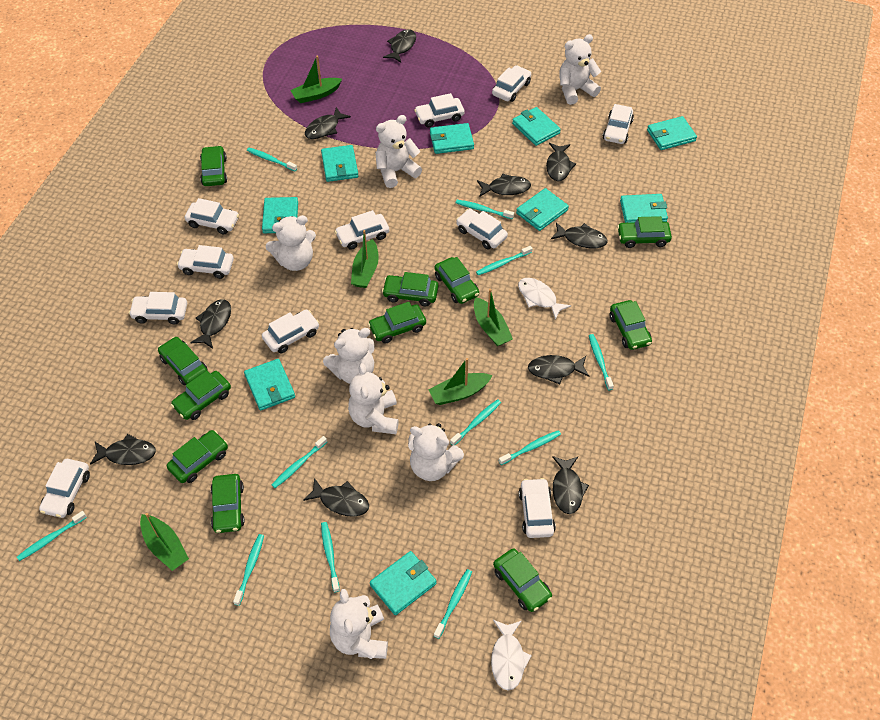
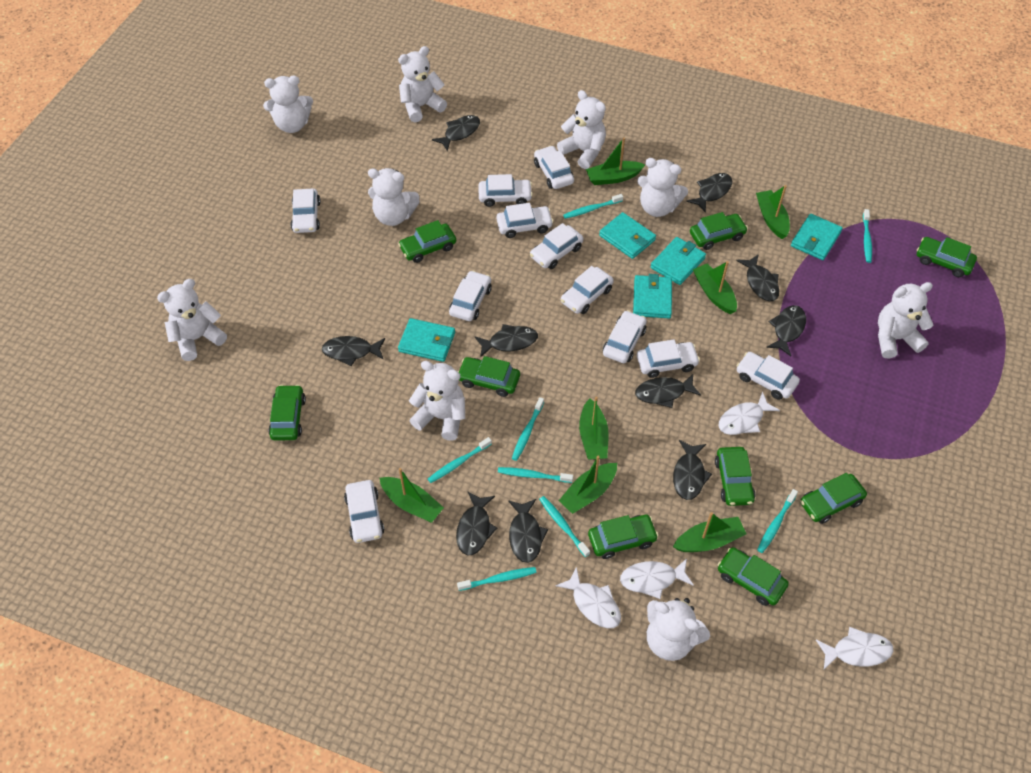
green boat: [140,513,189,571] [290,56,342,103] [351,230,379,288] [429,358,492,405] [474,289,513,346] = 5 -> [379,468,444,523] [559,456,617,514] [579,396,609,459] [586,137,645,185] [673,512,746,552] [693,261,737,314] [756,185,790,239] = 7
green car: [158,337,207,386] [167,430,228,483] [171,371,231,420] [200,146,227,186] [211,474,245,533] [368,302,426,344] [382,272,438,306] [434,257,479,304] [493,548,552,612] [610,300,652,350] [617,216,672,248] = 11 -> [268,385,306,440] [398,220,456,263] [458,356,520,397] [588,515,658,559] [690,212,748,250] [715,447,756,506] [718,547,789,606] [800,473,867,524] [917,237,977,277] = 9
turquoise toothbrush: [17,511,87,561] [233,534,264,606] [247,148,297,171] [272,436,327,488] [321,522,340,592] [434,569,472,639] [450,399,501,445] [456,200,514,219] [476,246,533,275] [499,430,561,465] [589,334,614,390] = 11 -> [428,437,492,483] [457,567,537,591] [498,467,573,483] [512,397,544,461] [539,496,590,557] [563,194,623,219] [757,489,798,553] [863,209,872,263] = 8
turquoise wallet: [244,359,295,411] [262,197,298,233] [321,145,358,182] [370,551,437,615] [430,123,474,154] [512,107,561,146] [516,188,569,231] [620,194,668,223] [647,116,697,150] = 9 -> [398,318,455,362] [599,212,656,259] [633,274,672,318] [651,237,706,285] [791,214,843,260] = 5
white fish: [491,620,532,690] [518,278,571,320] = 2 -> [556,567,621,628] [620,558,694,599] [719,392,780,435] [816,627,893,669] = 4
white teddy bear: [265,215,316,271] [323,328,374,384] [330,589,388,659] [348,363,399,434] [375,115,422,188] [408,423,464,481] [559,34,601,105] = 7 -> [157,279,227,361] [263,76,313,133] [368,168,420,226] [398,46,447,122] [409,361,465,441] [557,90,606,169] [637,158,688,217] [647,598,710,661] [878,282,933,358] = 9

